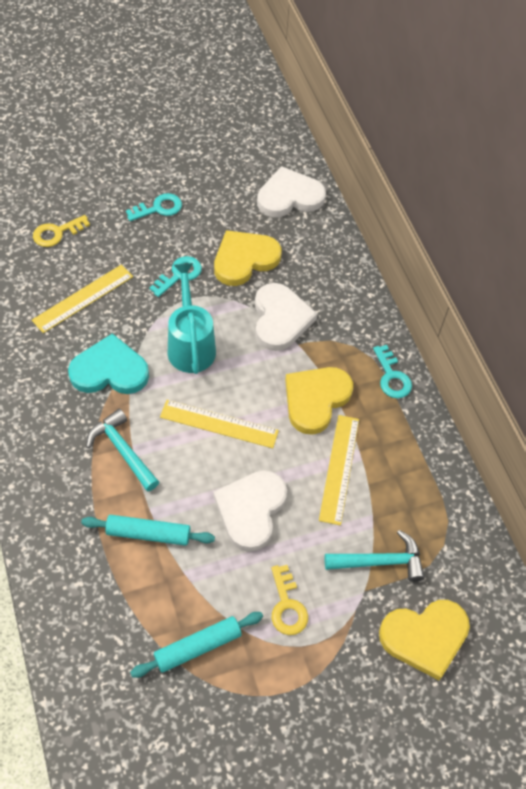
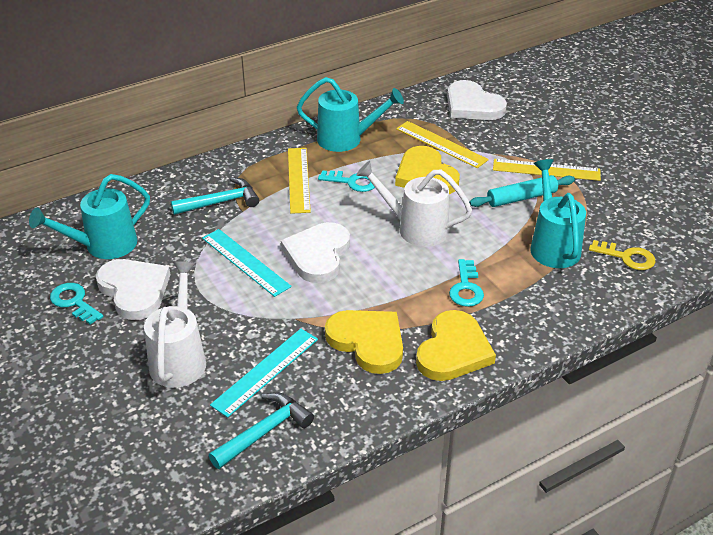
turquoise heart: [68,333,149,394] = 1 -> none = 0
turquoise rolling pin: [81,515,215,546] [130,612,263,678] = 2 -> [469,175,575,207] = 1
turquoise ruler: none = 0 -> [202,229,292,297] [210,329,318,418] = 2
turquoise watering can: [168,263,216,374] = 1 -> [29,174,150,259] [297,77,404,152] [530,159,586,268] = 3
white watering can: none = 0 -> [144,261,206,388] [356,161,472,247] = 2
yellow key: [33,215,90,247] [271,565,308,635] = 2 -> [589,240,655,270] = 1

